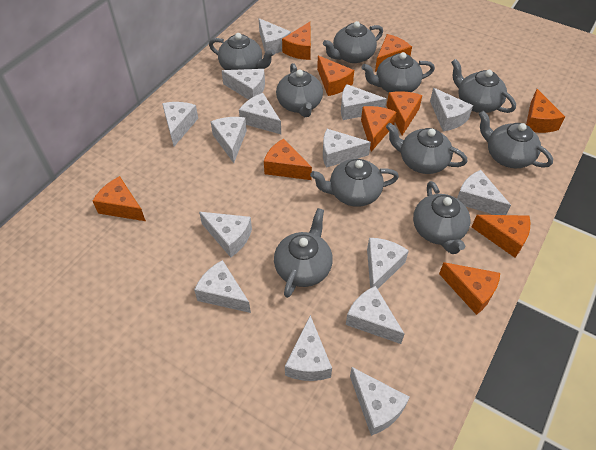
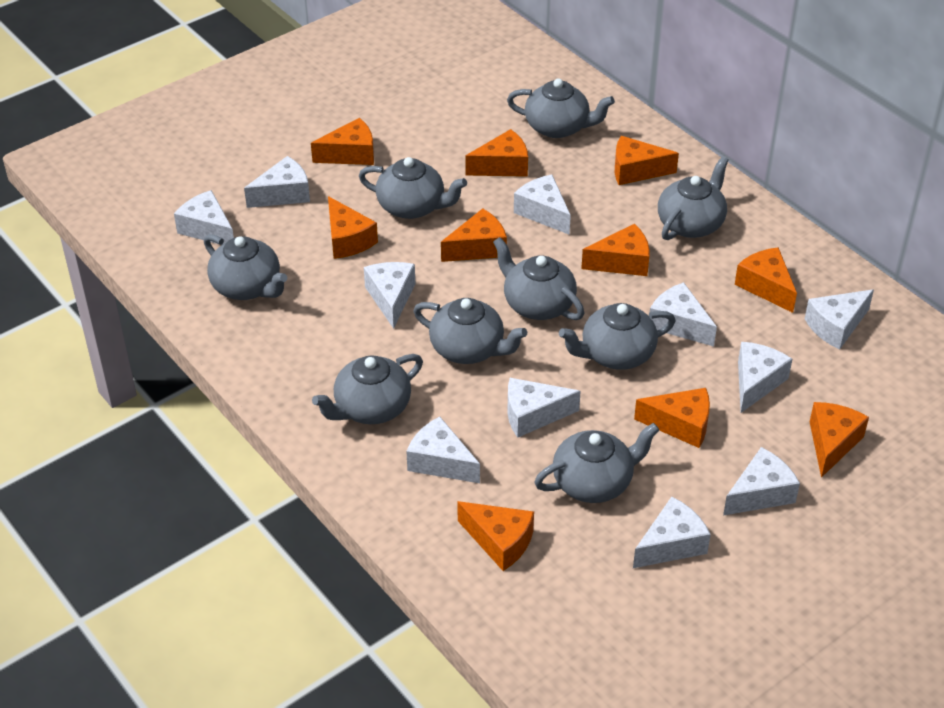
grey teapot: [209,33,275,70] [274,208,333,298] [276,63,323,117] [310,159,399,207] [323,21,383,63] [362,52,435,92] [386,123,468,174] [413,181,470,254] [451,59,516,113] [479,111,553,168] = 10 -> [204,234,287,300] [312,354,423,424] [359,157,467,219] [413,298,527,364] [493,237,584,320] [507,78,615,138] [534,423,659,503] [559,303,676,370] [658,156,729,240] = 9
white cheese: [162,102,198,146] [194,260,251,313] [199,212,252,257] [211,117,247,163] [222,69,265,100] [239,93,281,134] [259,18,291,54] [285,315,332,381] [323,129,371,168] [341,84,386,120] [346,286,404,344] [350,367,410,436] [367,238,409,289] [430,88,473,131] [457,170,511,215] = 15 -> [174,190,234,245] [244,156,310,208] [364,262,415,329] [406,416,480,483] [508,378,581,438] [514,174,571,235] [633,497,711,568] [650,282,717,347] [723,447,800,515] [738,342,792,413] [805,289,874,350] = 11

